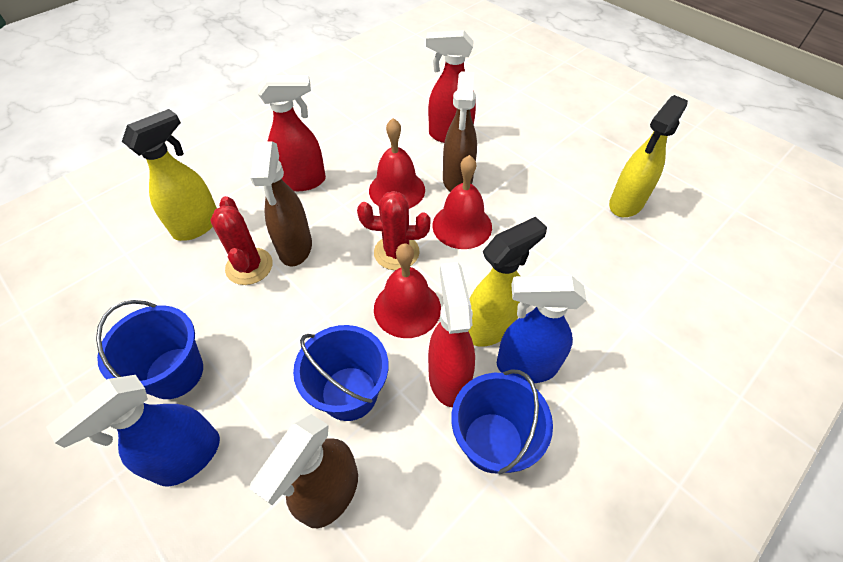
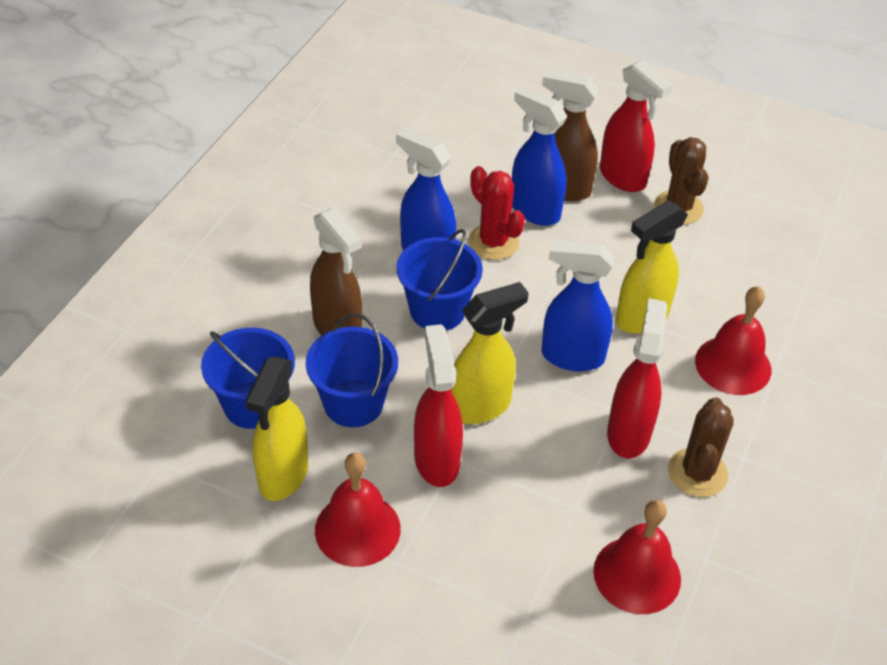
blue spray bottle: [46,375,220,486] [497,275,587,383] = 2 -> [396,127,456,251] [511,86,567,226] [542,240,614,371] = 3
brown cactus: none = 0 -> [654,137,709,224] [668,397,734,497] = 2
brown spray bottle: [250,141,312,267] [250,414,358,528] [443,71,477,192] = 3 -> [310,207,362,335] [542,69,599,201] = 2
red cactus: [210,196,273,285] [357,191,431,270] = 2 -> [468,166,525,260] = 1

